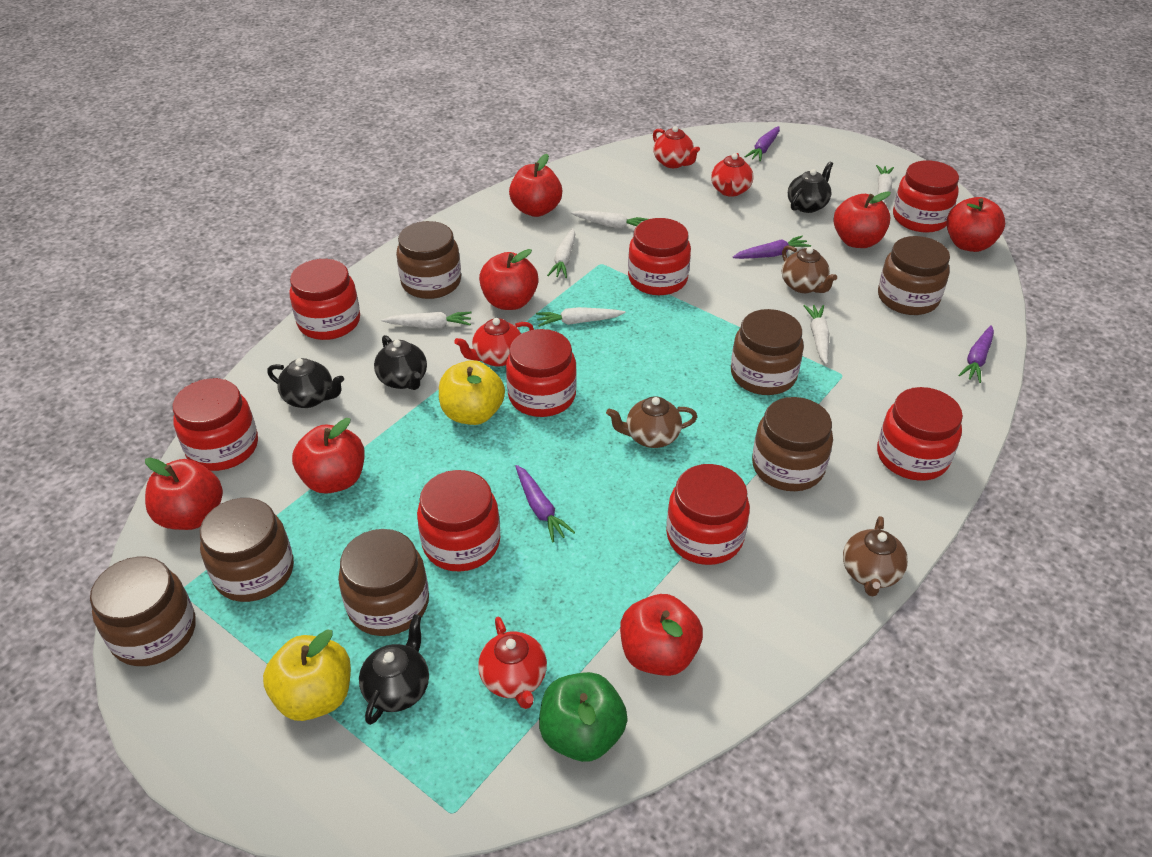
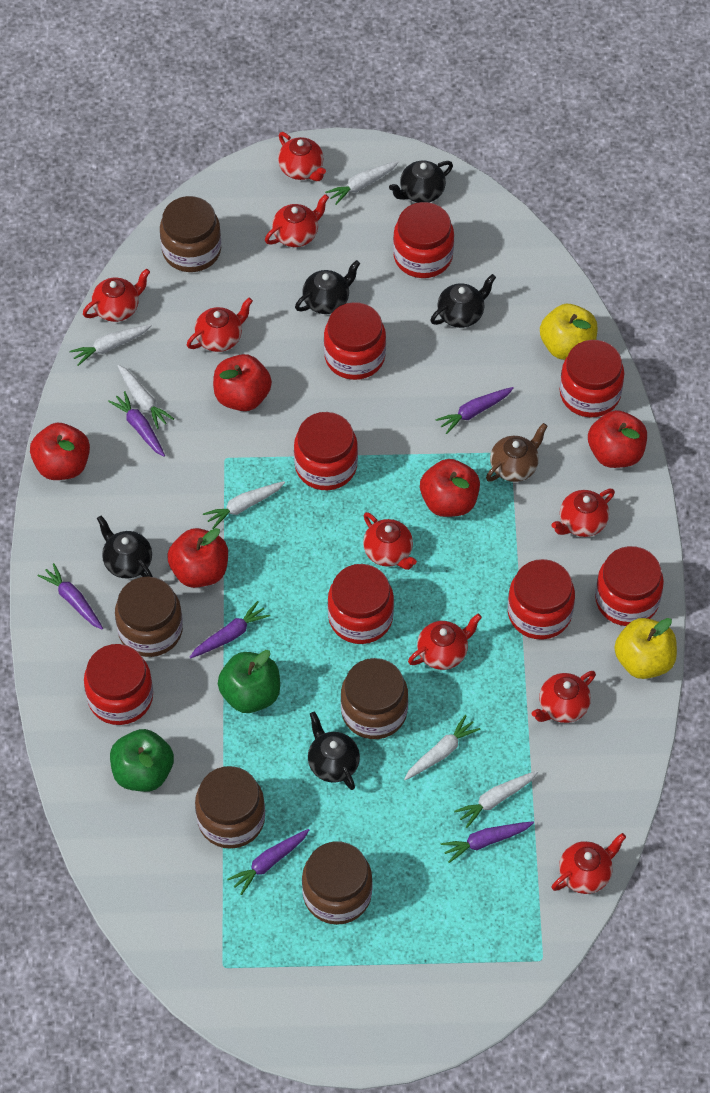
black teapot: [267,358,344,408] [359,614,429,725] [374,335,427,390] [788,162,833,213] = 4 -> [97,516,153,579] [295,260,360,314] [308,712,360,790] [389,161,453,203] [430,274,496,328] = 5
brown jar: [90,557,196,666] [200,498,294,602] [338,529,429,636] [396,221,461,299] [731,309,804,395] [752,397,833,491] [878,236,950,315] = 7 -> [115,577,183,657] [160,196,221,272] [195,766,265,849] [302,842,373,925] [341,658,408,739] = 5
brown teapot: [606,396,697,448] [782,245,837,293] [843,516,908,596] = 3 -> [486,423,548,482] = 1
green apple: [539,672,628,762] = 1 -> [110,729,174,792] [218,650,280,713] = 2
purple carrot: [515,465,575,542] [733,236,811,259] [745,126,780,162] [958,325,994,383] = 4 -> [38,563,103,629] [108,391,165,457] [189,601,270,659] [227,829,309,895] [435,387,514,434] [441,821,534,863] = 6
red apple: [145,457,223,530] [292,418,365,494] [479,249,539,310] [509,154,562,217] [620,594,703,676] [834,191,891,248] [946,197,1005,252] = 7 -> [30,423,90,480] [167,528,228,588] [213,354,272,411] [420,459,480,517] [588,410,647,468] = 5
red teapot: [454,318,534,367] [478,617,547,709] [653,126,700,168] [711,153,753,197] = 4 -> [83,269,150,322] [187,298,253,352] [265,194,329,247] [278,132,326,181] [363,512,417,570] [408,614,482,670] [531,671,596,723] [551,489,615,537] [552,833,626,894] = 9

